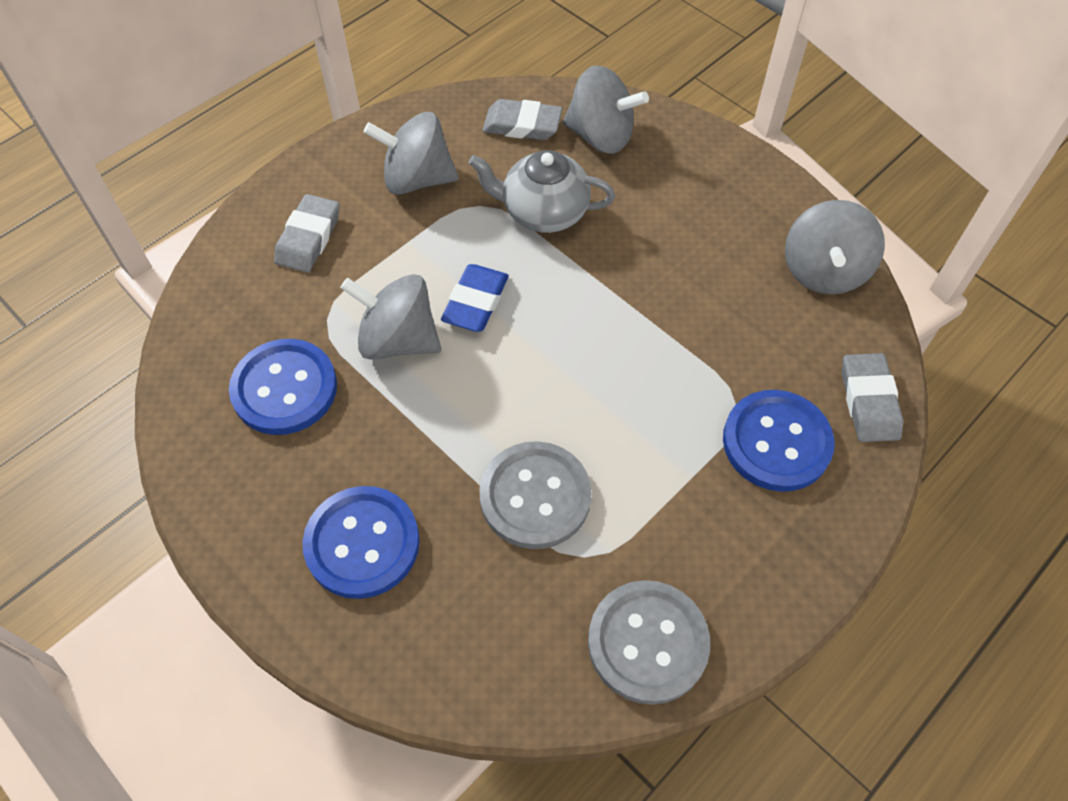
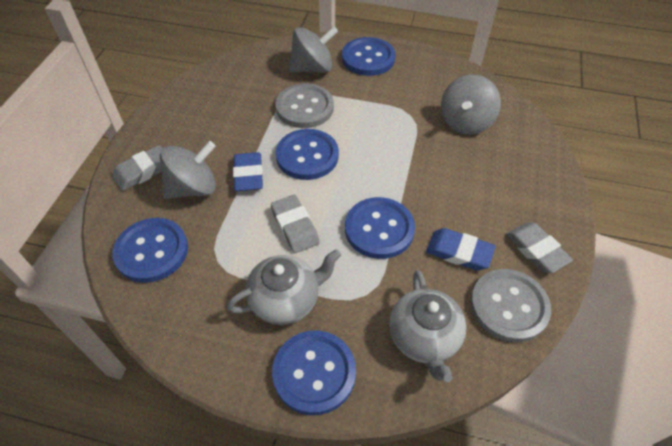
blue button: [229,339,337,435] [302,486,420,599] [723,390,834,492] = 3 -> [112,218,188,283] [272,330,356,415] [276,129,339,180] [342,37,395,76] [345,197,415,259] = 5
blue eraser: [441,264,509,332] = 1 -> [233,152,263,191] [426,228,495,270] = 2
grey spinning top: [340,274,441,360] [364,112,459,195] [563,65,649,154] [785,200,885,294] = 4 -> [160,141,216,199] [289,26,338,73] [441,74,501,134] = 3
grey teapot: [469,150,615,233] = 1 -> [227,249,341,325] [389,270,466,382] = 2

